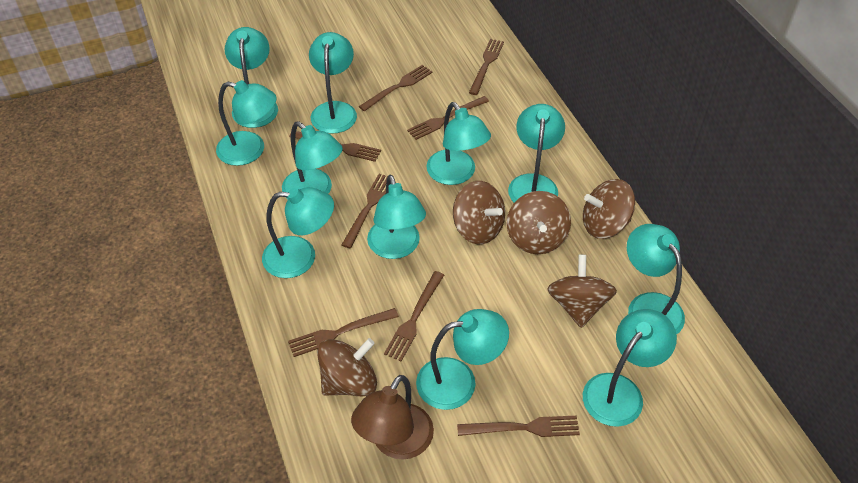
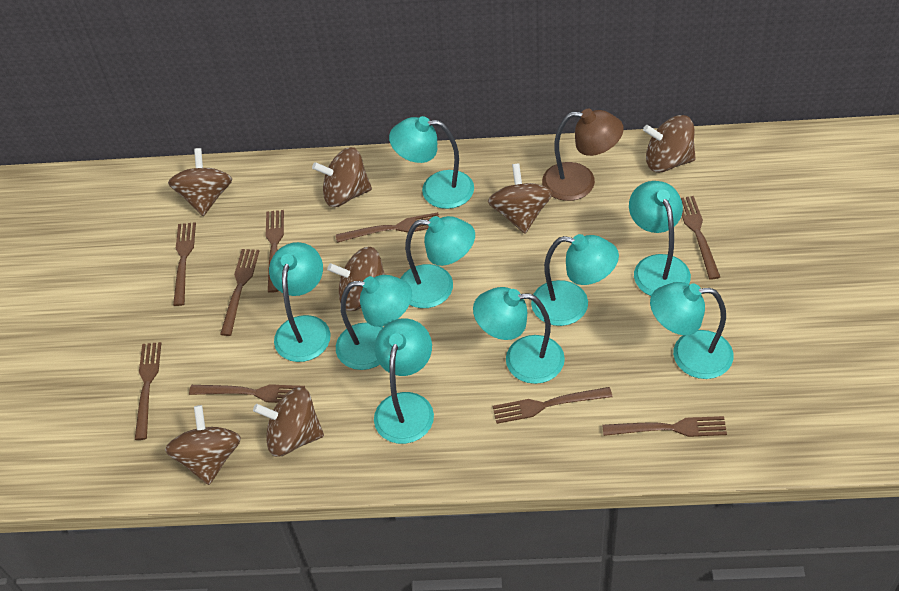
brown fork: [288,308,399,357] [289,131,381,162] [342,174,388,248] [359,65,433,111] [384,271,444,361] [407,96,489,140] [457,416,580,437] [469,39,504,95] = 8 -> [135,342,161,440] [173,222,196,306] [189,384,305,403] [220,249,259,336] [266,210,284,293] [336,212,439,243] [493,387,612,424] [602,416,727,437] [681,196,720,280] = 9
brown spinning top: [317,338,377,396] [453,181,505,244] [507,191,571,254] [547,255,617,328] [583,179,635,239] = 5 -> [165,405,241,485] [168,148,232,216] [253,387,324,457] [312,147,372,207] [327,247,385,311] [488,163,553,233] [643,115,696,172] = 7
turquoise lamp: [216,80,277,166] [225,27,278,128] [262,187,334,278] [282,122,343,199] [309,32,357,134] [367,175,426,259] [416,309,509,410] [426,102,491,185] [508,104,565,202] [583,309,677,427] [627,224,685,335] = 11 -> [269,242,331,362] [336,275,412,370] [374,318,434,444] [389,116,474,209] [400,216,475,308] [473,287,565,384] [531,234,619,326] [629,181,691,296] [650,282,734,379] = 9

